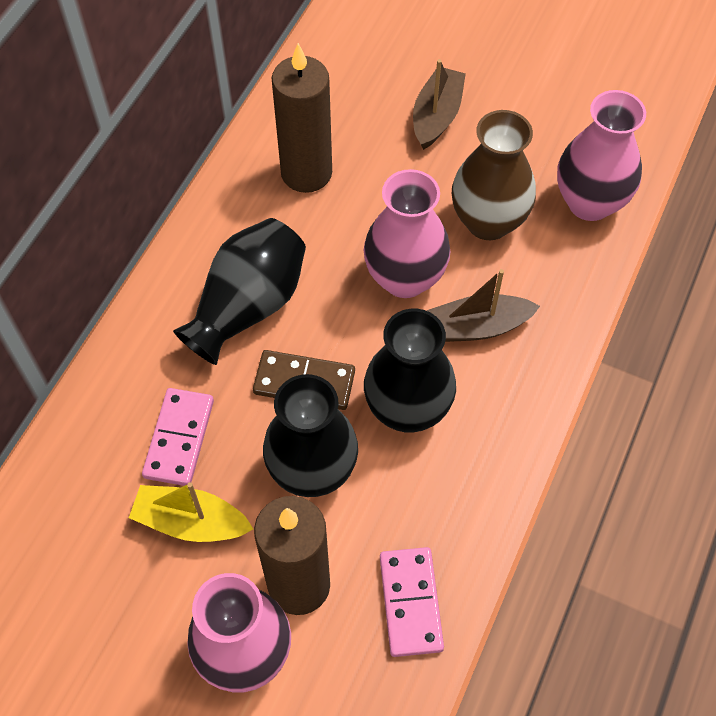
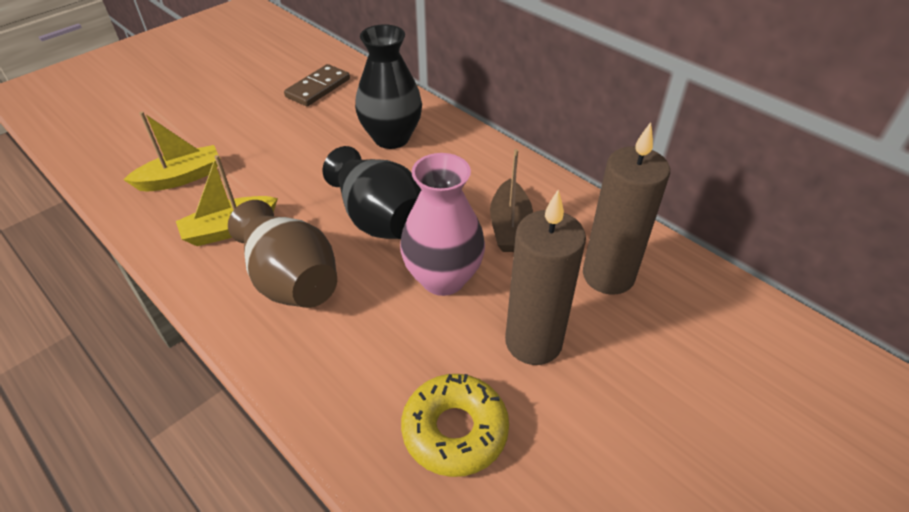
black vase: [173,218,306,365] [263,374,358,497] [364,309,456,433] = 3 -> [323,146,421,239] [355,24,422,149] = 2
brown boat: [413,59,466,150] [426,269,540,342] = 2 -> [490,149,533,252] = 1
pink domino: [142,388,214,486] [380,547,444,657] = 2 -> none = 0
pink vase: [187,573,291,692] [364,169,451,298] [557,90,646,221] = 3 -> [400,153,485,296] = 1
yellow boat: [129,482,253,542] = 1 -> [123,111,220,191] [176,155,278,246] = 2
yellow donut: none = 0 -> [401,374,509,477] = 1

